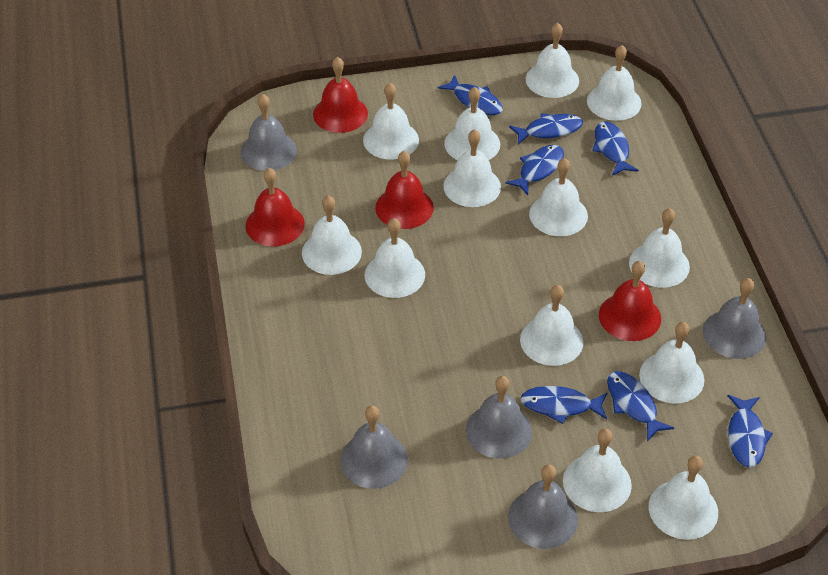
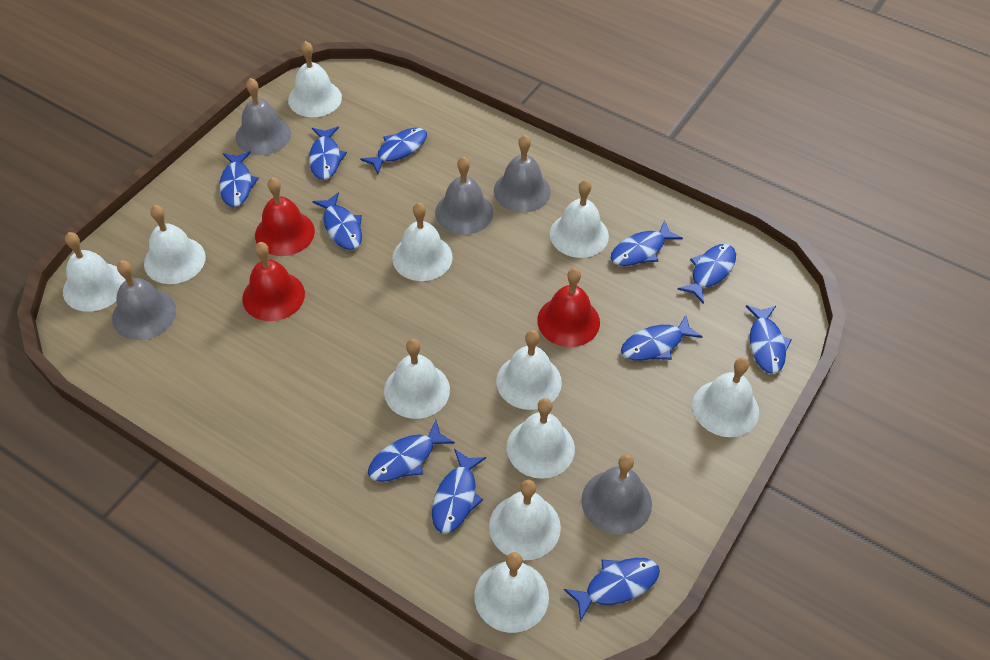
blue fish: [438,75,503,115] [505,145,564,195] [509,113,583,144] [520,386,607,424] [592,121,639,176] [607,371,674,441] [728,395,773,467] = 7 -> [219,151,259,207] [309,127,347,180] [312,192,362,250] [360,128,427,174] [368,420,455,482] [432,449,486,533] [564,558,660,622] [611,220,683,266] [621,315,702,361] [677,244,736,304] [746,305,791,374] = 11
red bell: [246,168,305,246] [313,57,368,133] [375,151,434,229] [599,261,661,341] = 4 -> [242,242,305,321] [255,177,315,256] [537,268,600,347] = 3
white bell: [302,196,362,275] [363,83,419,160] [365,218,425,298] [443,129,501,207] [444,87,500,160] [520,285,583,366] [526,23,579,98] [529,158,588,236] [563,429,632,512] [587,45,642,121] [629,208,690,288] [639,322,704,403] [649,456,718,540] = 13 -> [63,232,126,312] [144,205,206,284] [288,41,342,117] [384,339,450,419] [392,203,453,281] [474,552,549,633] [489,480,561,560] [496,330,562,410] [507,398,575,479] [550,180,609,258] [693,357,759,437] = 11

